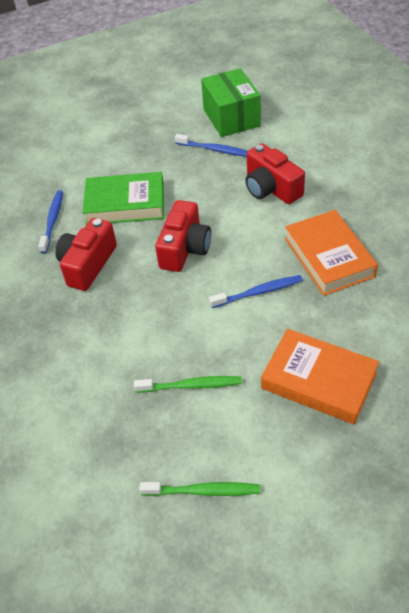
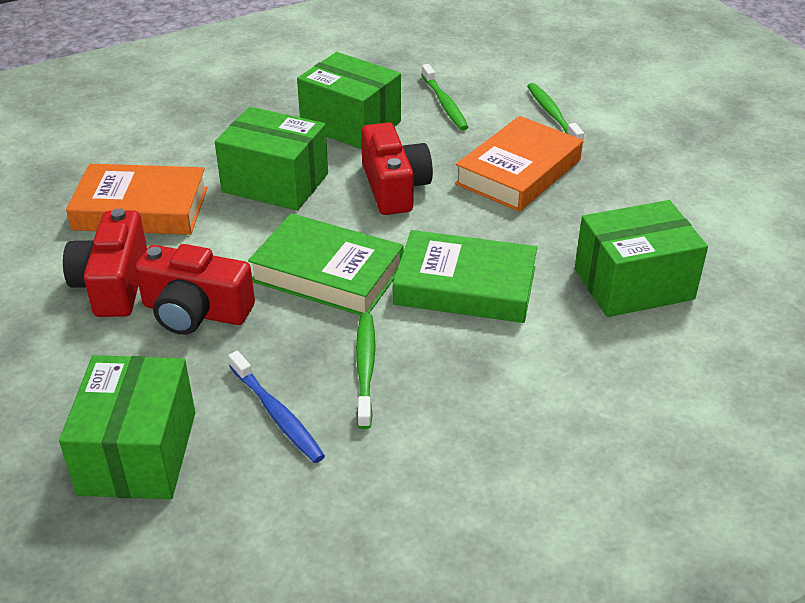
blue toothbrush: [38,190,63,253] [175,134,248,157] [209,275,303,308] = 3 -> [228,351,325,463] = 1
green book: [83,172,164,225] = 1 -> [248,213,404,316] [393,230,537,323] = 2
green box: [201,68,261,137] = 1 -> [59,355,195,499] [215,107,328,211] [297,52,401,150] [575,200,708,317] = 4
green toothbrush: [134,376,242,393] [139,482,260,496] = 2 -> [356,313,375,429] [421,64,468,130] [527,83,584,140] = 3

